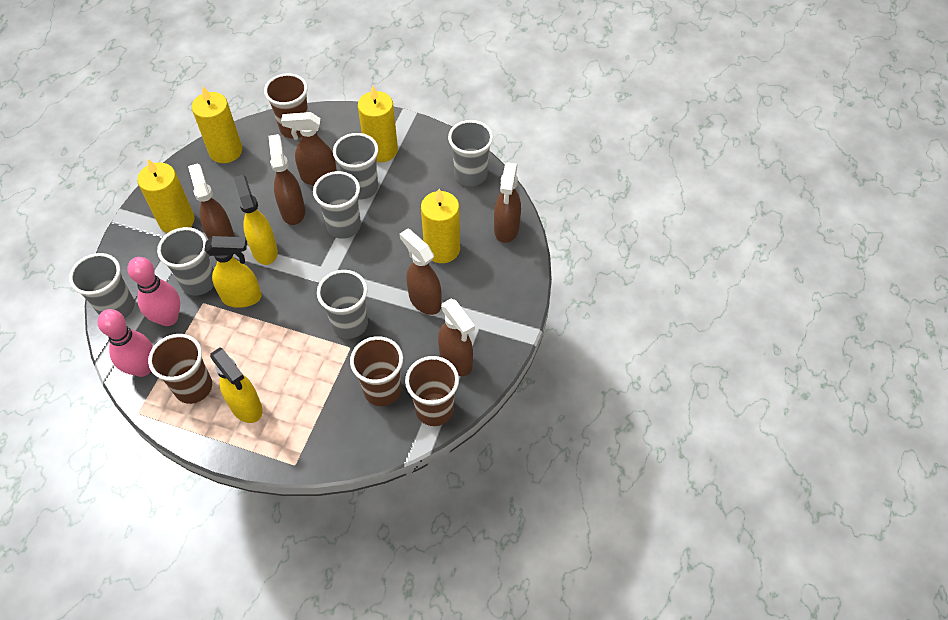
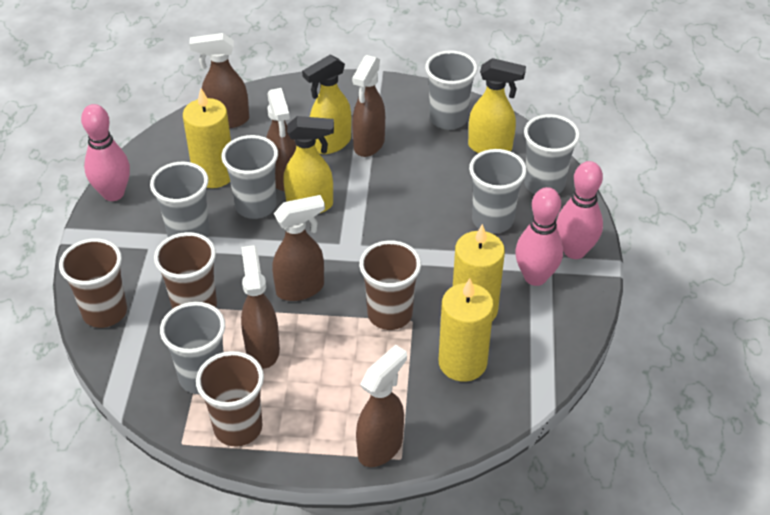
pink bowling pin: [97,309,153,377] [128,257,180,326] = 2 -> [81,104,130,201] [515,187,563,286] [556,161,603,259] = 3
yellow candle: [137,159,195,233] [192,86,242,163] [358,86,398,163] [421,189,460,263] = 4 -> [183,88,231,188] [439,278,494,382] [453,224,505,321] = 3

